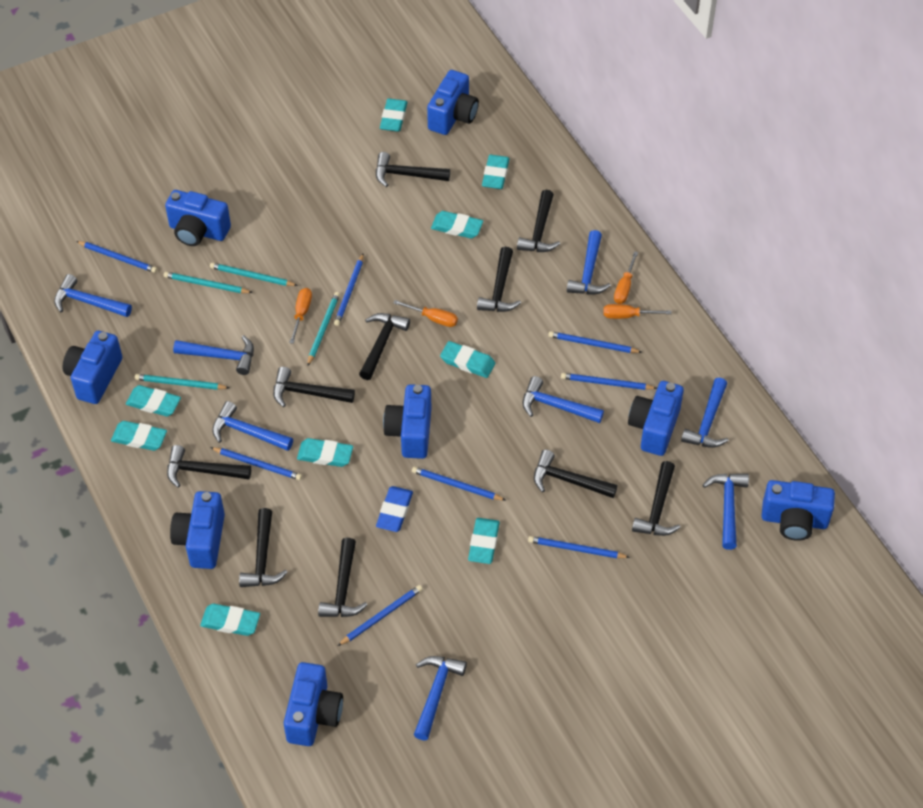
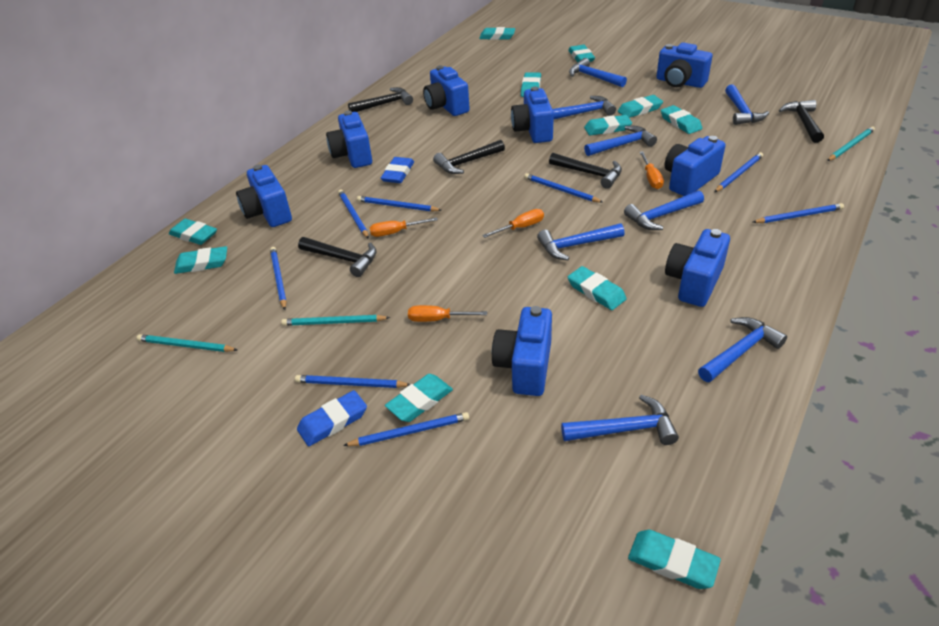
black hammer: [167,445,251,488] [239,508,288,587] [273,367,355,407] [318,538,367,617] [359,313,410,380] [376,152,450,187] [477,247,521,312] [517,190,560,252] [534,450,618,498] [632,461,681,536] = 10 -> [298,237,377,277] [348,87,413,112] [433,140,505,174] [549,153,622,189] [779,100,824,143] = 5
blue eraser: [376,486,413,532] = 1 -> [297,390,367,446] [381,157,414,183] = 2
turquoise eraser: [111,421,167,451] [126,385,181,417] [200,604,260,636] [297,438,353,467] [380,99,408,132] [431,211,483,238] [440,341,495,378] [468,518,500,564] [482,155,509,189] = 9 -> [169,219,217,245] [174,246,227,274] [385,374,453,422] [479,27,515,40] [521,72,541,97] [568,45,595,62] [568,266,627,310] [584,115,632,135] [618,95,663,118] [628,530,721,589] [661,105,702,134] = 11
turquoise pencil: [135,374,229,390] [164,272,253,293] [210,263,298,286] [307,292,340,366] = 4 -> [137,334,238,352] [281,315,390,326] [827,127,875,161] = 3

